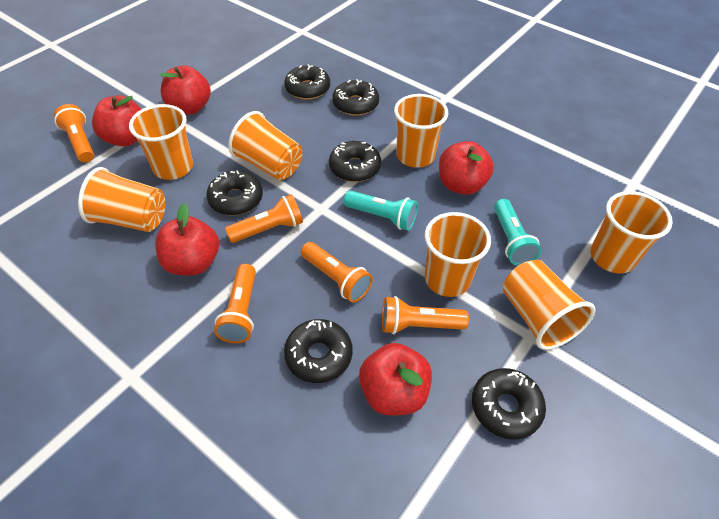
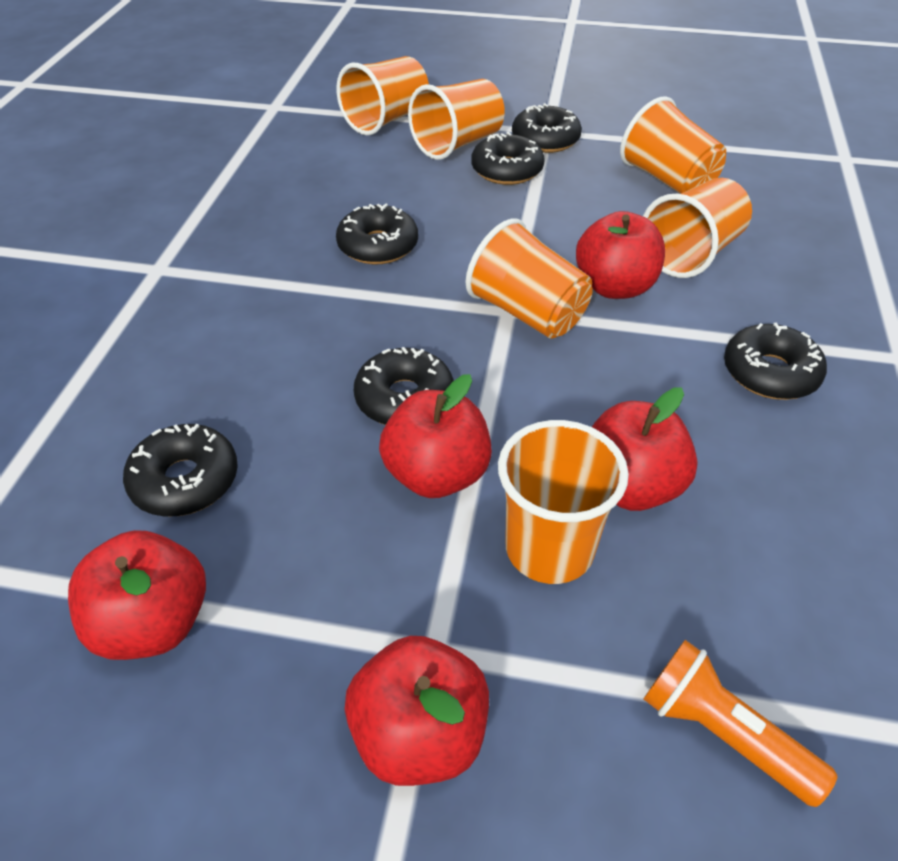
orange cup: [78,167,166,232] [129,104,193,180] [228,111,302,180] [394,94,448,168] [425,212,491,297] [503,260,595,350] [590,191,673,273] = 7 -> [336,56,429,136] [408,79,505,160] [466,218,593,339] [498,420,629,584] [620,96,726,194] [643,178,752,278] = 6
orange flashlight: [54,104,94,163] [214,264,256,343] [225,194,303,243] [301,242,373,303] [382,296,469,334] = 5 -> [643,640,837,807] = 1
turquoise flashlight: [344,190,418,231] [494,199,541,265] = 2 -> none = 0

